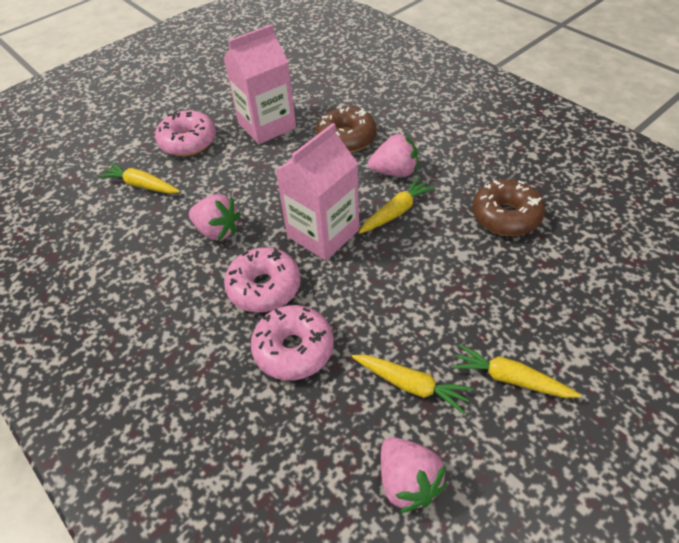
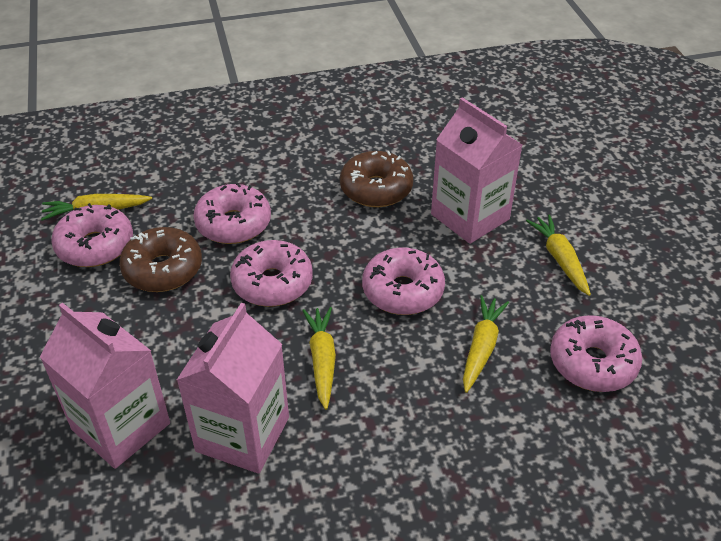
pink carton: [224,24,296,144] [276,123,359,261] = 2 -> [40,303,170,469] [177,303,289,474] [431,97,522,244] = 3
pink donut: [155,110,216,156] [224,247,301,312] [250,305,334,380] = 3 -> [51,203,133,267] [193,182,271,244] [230,240,313,307] [362,248,445,315] [550,315,642,392] = 5
pink strawberry: [189,194,241,241] [368,133,418,177] [381,437,447,513] = 3 -> none = 0

